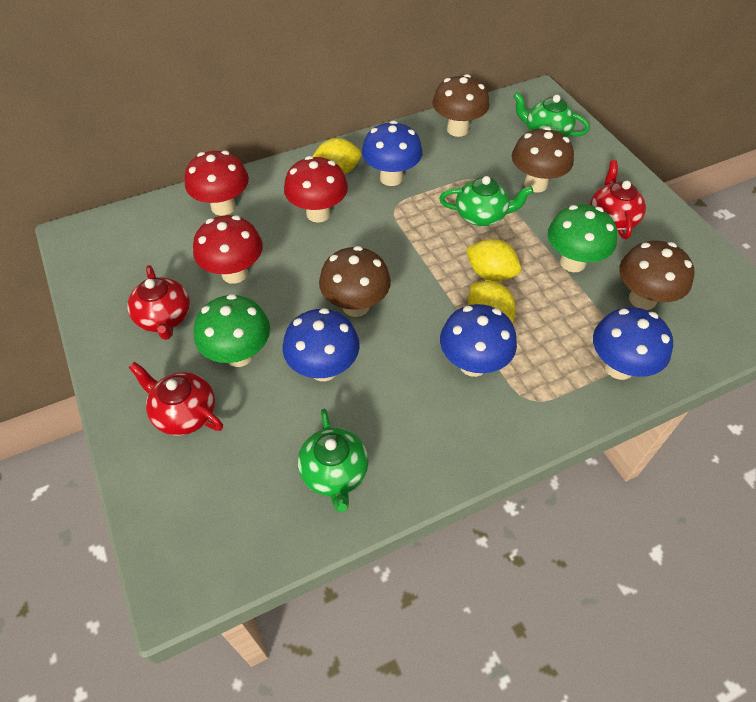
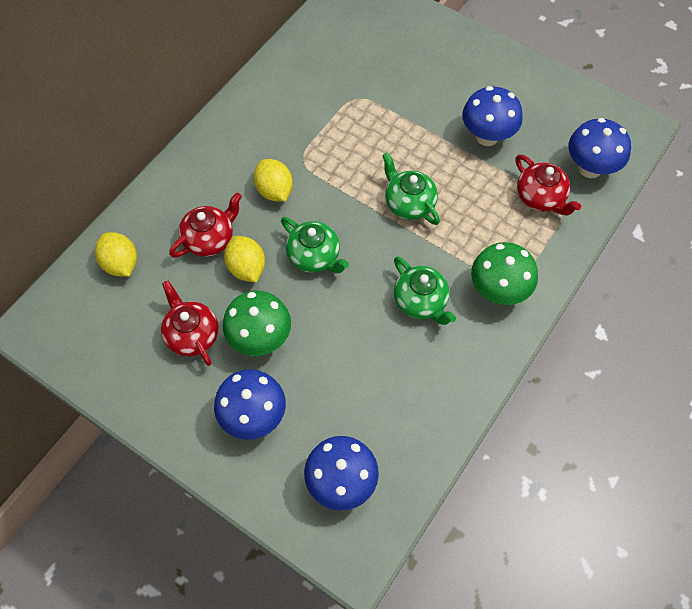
brown mushroom: [319,246,391,317] [432,74,490,137] [512,127,574,193] [619,241,695,310] = 4 -> none = 0
red mushroom: [185,151,249,216] [193,215,263,284] [284,156,348,223] = 3 -> none = 0

